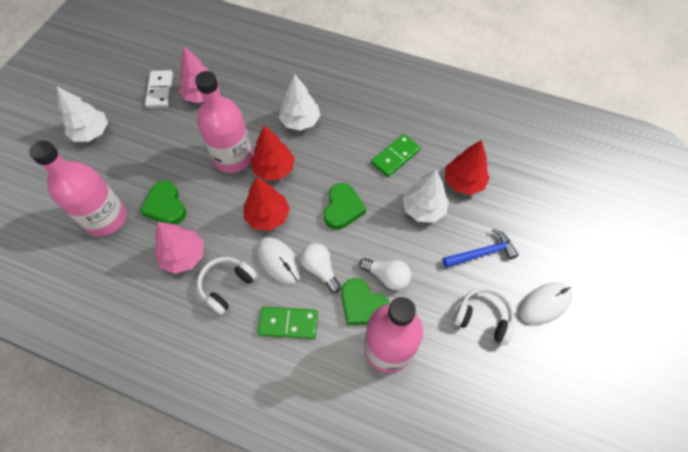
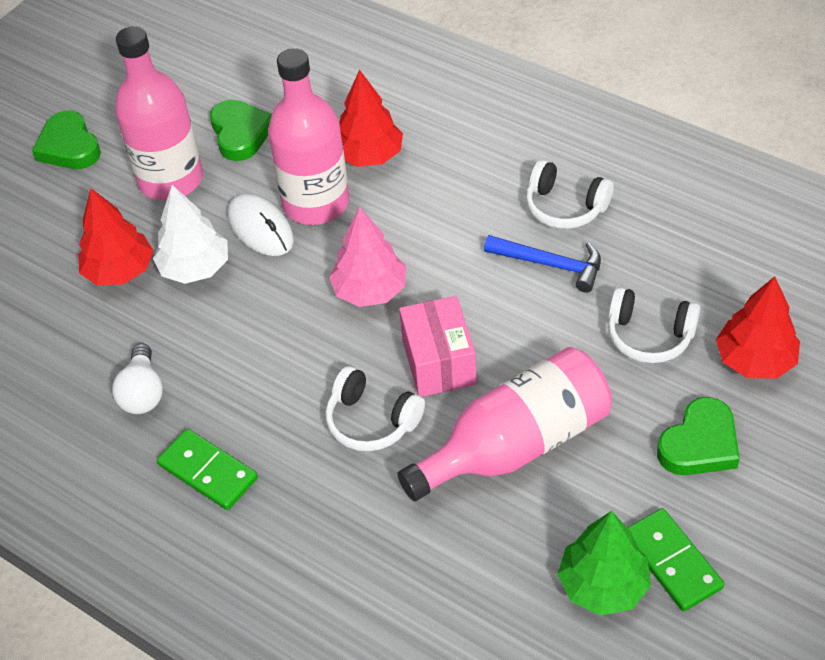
green tree: none = 0 -> [557,511,651,616] = 1
pink box: none = 0 -> [399,296,477,397] = 1
pink tree: [155,222,204,274] [179,46,220,103] = 2 -> [329,206,406,307] = 1
white domino: [145,70,173,108] = 1 -> none = 0
white headphones: [197,257,257,315] [453,287,514,345] = 2 -> [325,366,425,451] [526,160,614,229] [608,287,700,363] = 3
white light bulb: [301,243,341,293] [359,258,411,290] = 2 -> [112,343,163,414] = 1
white mouse: [257,237,302,285] [519,282,573,325] = 2 -> [228,194,294,256] = 1
white tree: [57,87,108,142] [279,74,321,131] [403,169,449,223] = 3 -> [153,185,228,284] = 1

